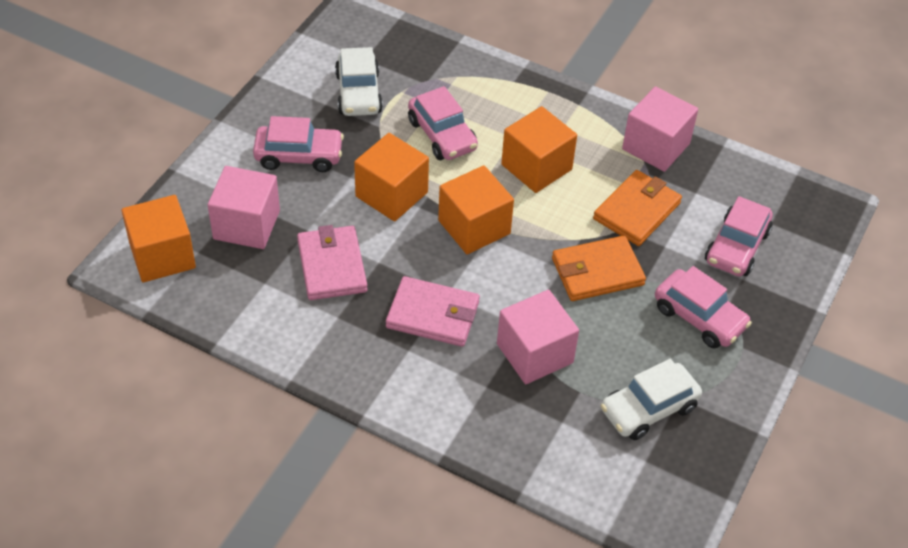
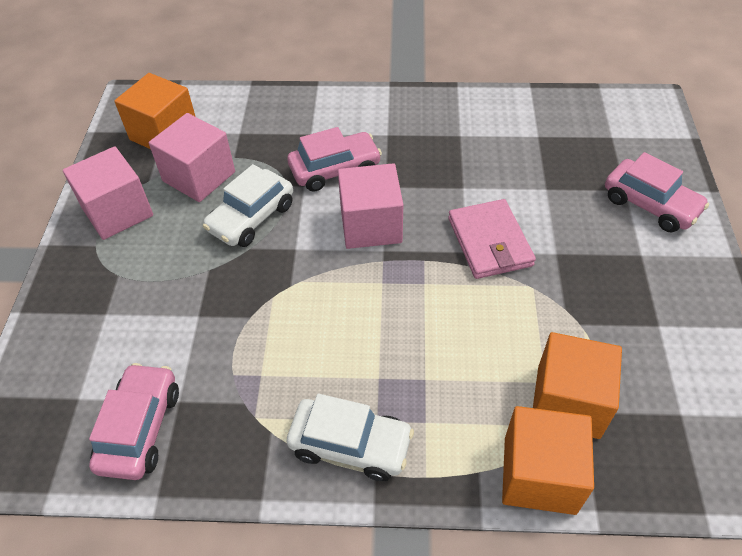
orange cube: [122,195,196,282] [354,133,429,221] [438,165,514,254] [501,106,577,193] = 4 -> [114,73,196,149] [502,406,594,515] [533,332,622,439] = 3
orange wallet: [552,235,646,301] [593,170,682,246] = 2 -> none = 0
pink car: [253,116,344,172] [408,86,478,160] [655,266,752,349] [705,196,773,276] = 4 -> [89,363,179,480] [287,127,382,192] [605,152,709,232] = 3
pink wallet: [297,225,368,300] [386,276,480,347] = 2 -> [448,199,536,279] = 1

